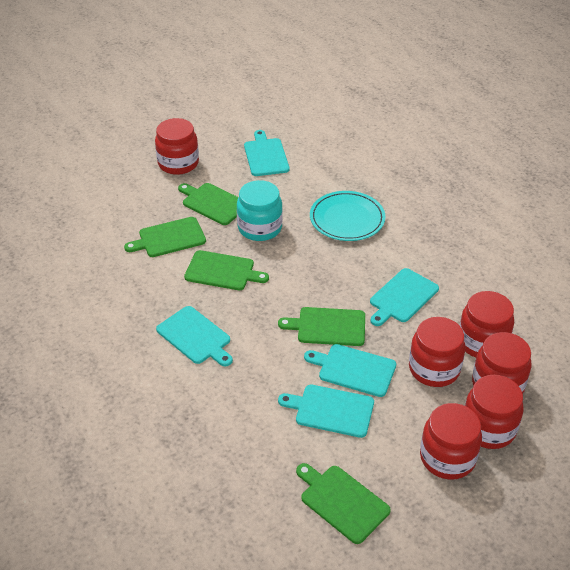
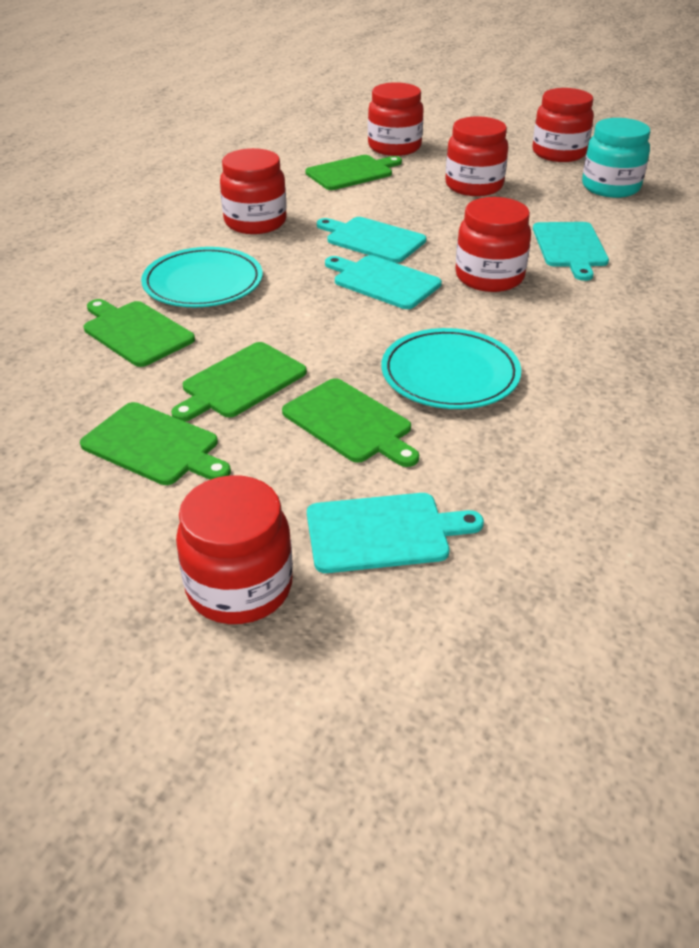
turquoise cutting board: [156,306,233,367] [244,130,289,176] [278,385,374,438] [304,344,396,397] [370,268,439,326] = 5 -> [307,493,484,573] [317,217,426,263] [325,255,442,309] [533,222,609,281] = 4
turquoise plate: [310,191,385,241] = 1 -> [141,247,263,307] [382,328,521,409] = 2

